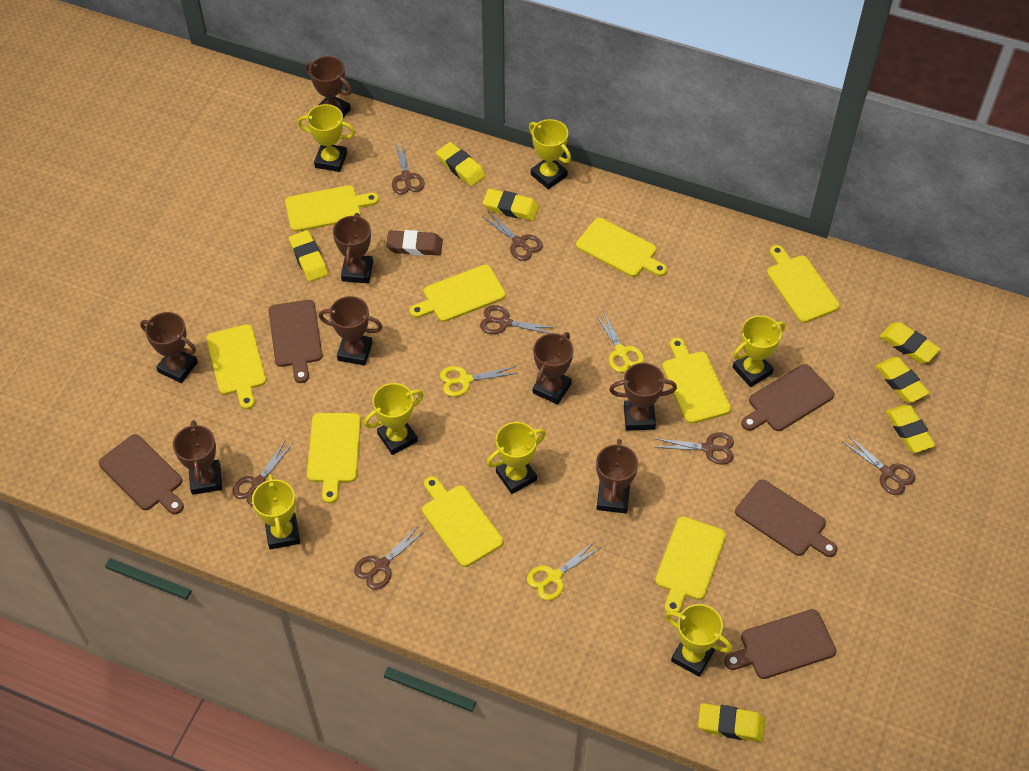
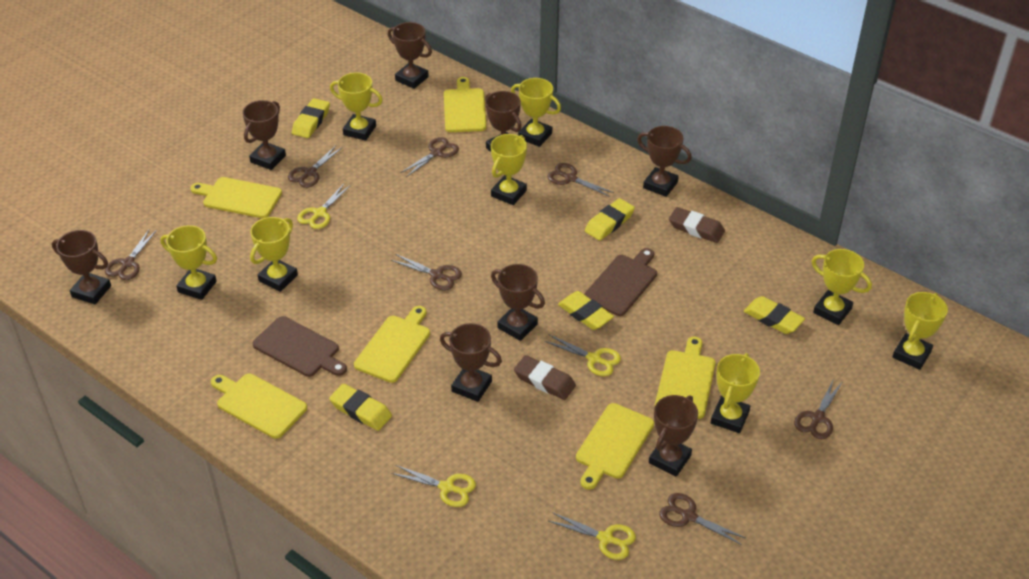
brown cutting board: [99,434,184,514] [269,300,323,383] [724,609,836,679] [735,479,838,557] [741,364,834,431] = 5 -> [252,316,347,377] [584,248,657,316] = 2
brown eraser: [386,230,443,256] = 1 -> [514,355,576,400] [669,207,725,243] = 2
yellow cutting board: [206,324,266,409] [285,185,379,232] [307,413,361,504] [410,265,506,322] [422,476,503,567] [576,218,667,277] [655,516,726,613] [662,338,731,424] [767,245,840,323] = 9 -> [190,177,282,218] [211,374,307,439] [354,306,430,383] [444,77,487,132] [576,403,654,490] [655,337,716,419] = 6
yellow eraser: [289,230,328,282] [436,142,486,186] [483,189,539,221] [698,703,765,742] [875,357,930,403] [880,322,940,363] [886,404,936,453] = 7 -> [292,98,330,138] [329,384,392,431] [558,291,614,330] [585,198,635,241] [744,296,805,334] = 5
yellow scissors: [440,366,518,397] [527,541,601,600] [596,312,644,373] = 3 -> [297,184,351,229] [391,465,476,507] [544,335,621,376] [549,512,636,560] = 4
yellow trophy: [252,474,300,549] [297,104,355,172] [364,383,424,455] [486,422,546,494] [529,119,571,189] [665,604,732,677] [733,315,786,387] = 7 -> [160,225,217,300] [250,217,298,292] [330,73,383,141] [491,134,527,205] [511,78,561,147] [711,353,760,433] [812,249,872,325] [892,292,948,370] = 8

